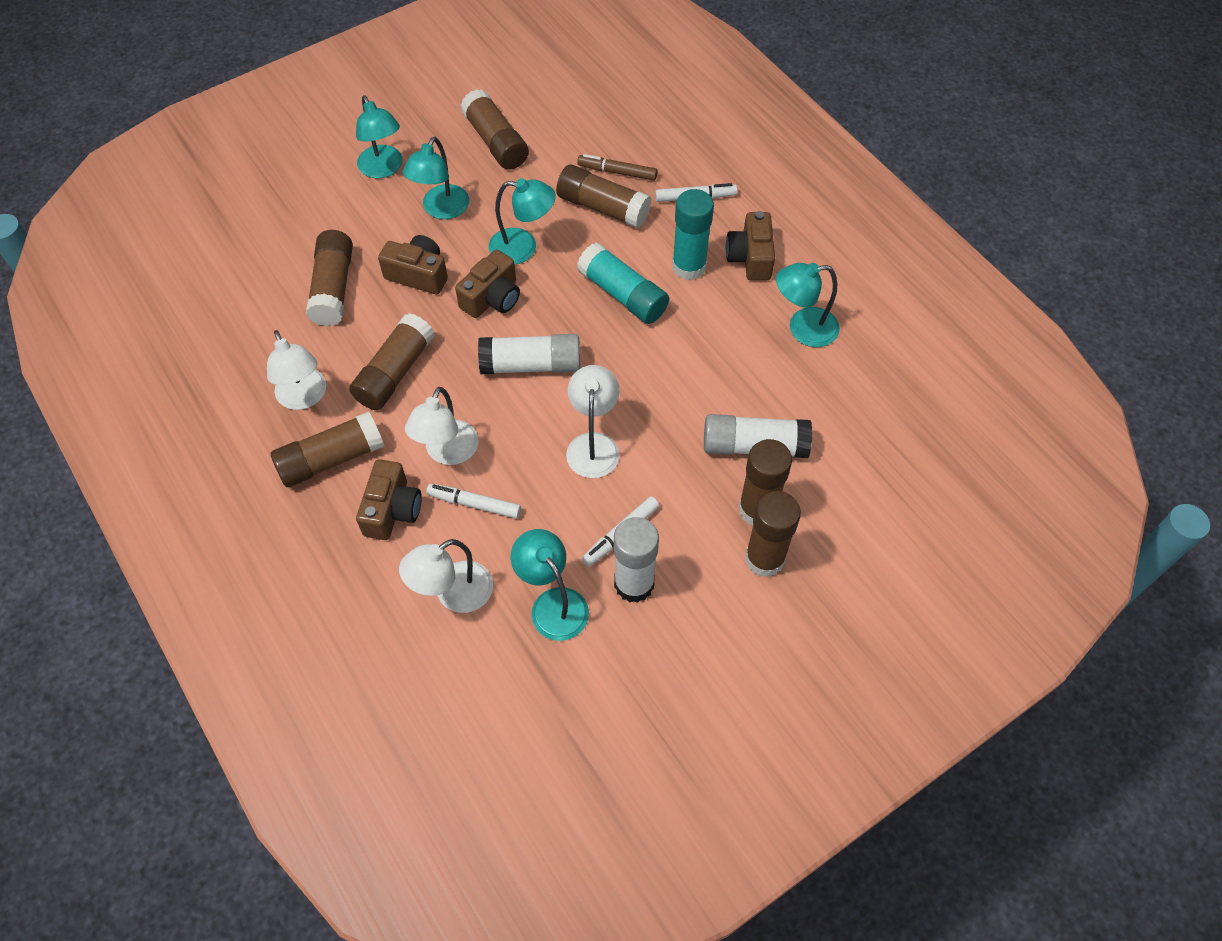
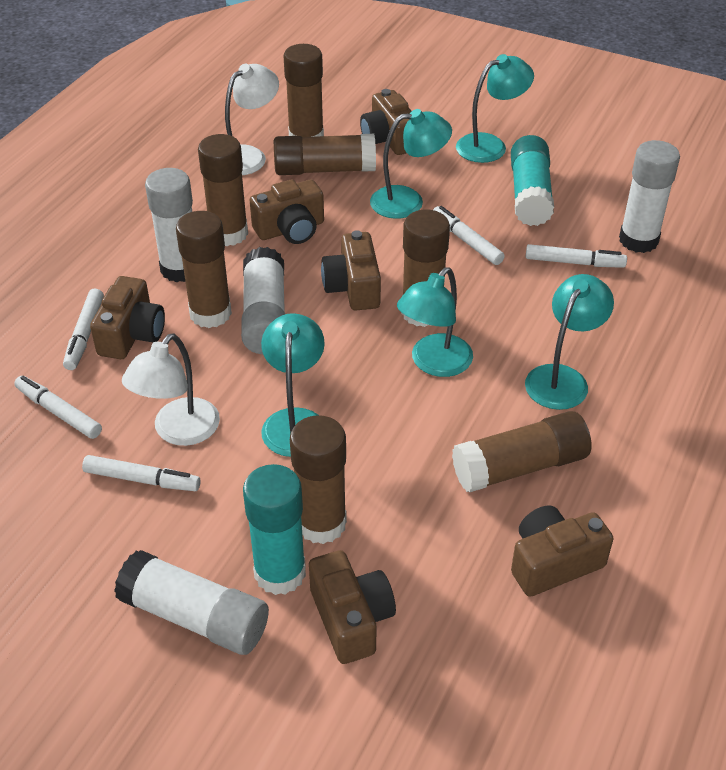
brown camera: [356,459,422,540] [378,235,448,294] [455,250,520,318] [726,211,775,280] = 4 -> [90,276,165,359] [250,180,324,244] [309,550,396,664] [321,230,381,310] [360,89,411,155] [511,505,613,597] = 6
brown marker: [577,154,658,181] = 1 -> none = 0
white glue stick: [478,334,580,374] [614,517,659,603] [704,414,812,458] = 3 -> [114,550,269,655] [145,168,193,282] [241,247,285,354] [619,140,680,253] = 4
white lamp: [267,330,326,410] [399,539,493,613] [405,387,479,465] [566,365,620,478] = 4 -> [122,333,220,446] [225,64,279,175] = 2
white marker: [426,483,521,519] [581,496,659,567] [655,183,737,202] = 3 -> [14,376,102,439] [63,289,104,370] [82,455,201,491] [433,206,505,265] [526,244,627,268] = 5

